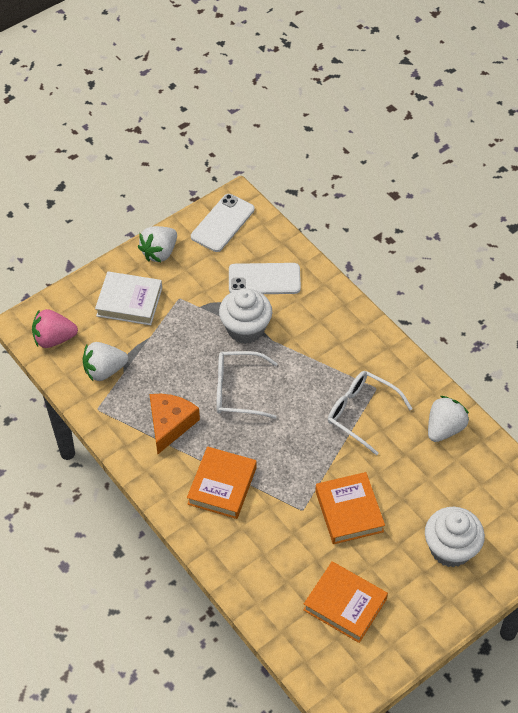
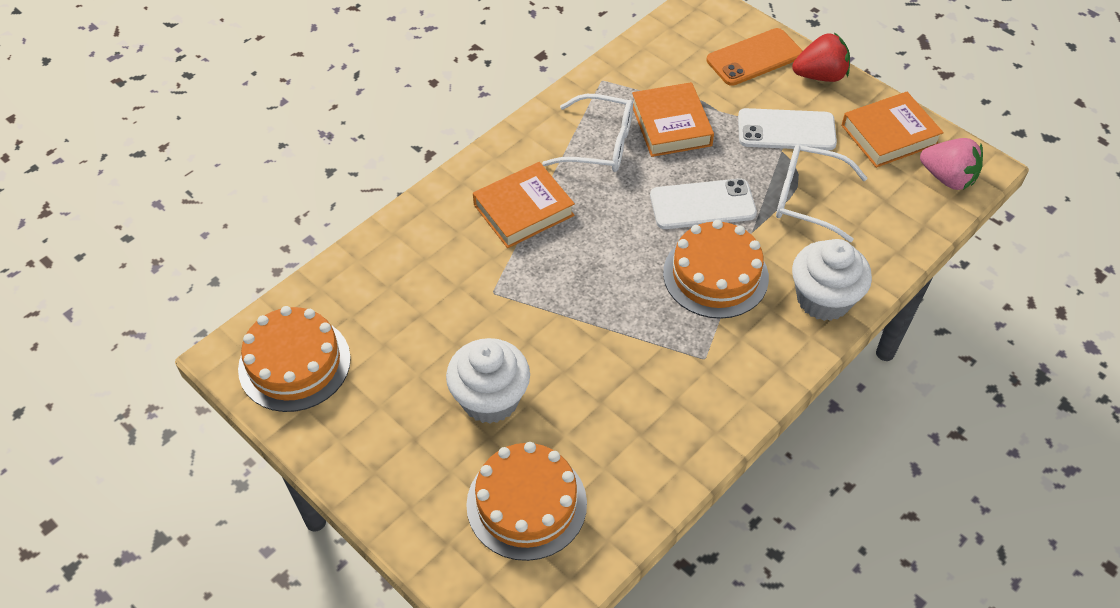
orange cake: none = 0 -> [238,306,351,412] [466,442,587,561] [663,220,769,319] = 3
orange cheese: [149,394,200,454] = 1 -> none = 0
orange phone: none = 0 -> [707,28,803,86] = 1
red strawberry: none = 0 -> [792,32,850,82] = 1
white book: [95,271,162,325] = 1 -> none = 0
white strawberry: [83,342,128,381] [138,226,177,262] [428,396,469,442] = 3 -> none = 0

